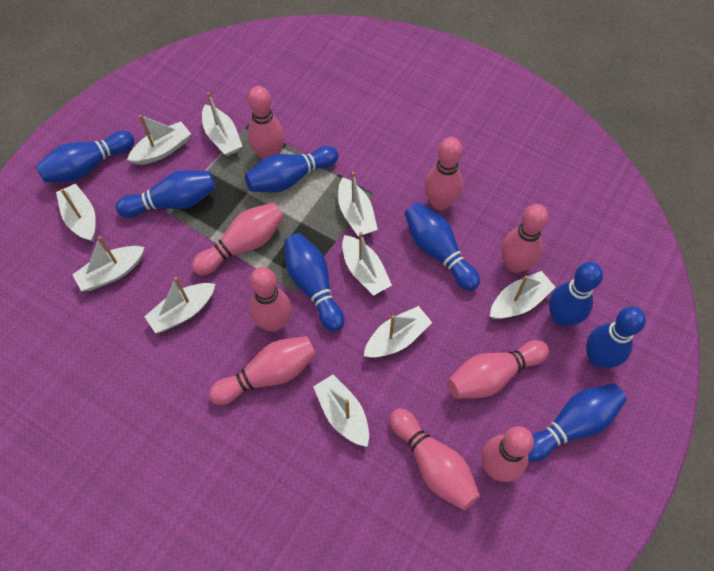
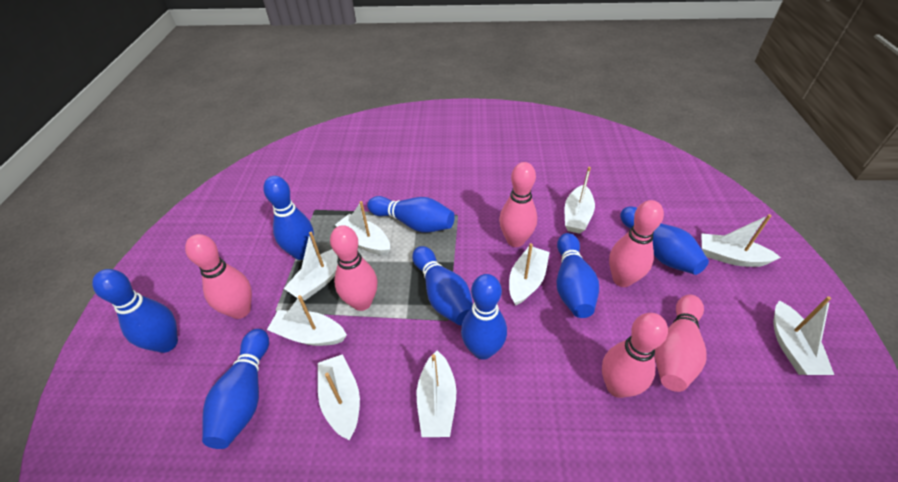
pink bowling pin: [192,203,284,275] [209,336,316,405] [248,86,285,160] [249,267,291,332] [389,408,480,510] [424,137,463,210] [447,340,549,399] [481,426,534,482] [502,204,549,273] = 9 -> [185,234,252,319] [330,225,378,311] [499,162,537,247] [602,313,668,398] [609,200,664,287] [655,294,707,392] = 6
white boat: [56,184,96,242] [72,236,145,291] [127,115,191,165] [144,277,215,333] [202,92,242,156] [313,375,369,447] [338,172,378,236] [342,232,392,296] [364,306,432,357] [490,271,555,319] = 10 -> [267,295,347,346] [284,232,338,300] [318,354,360,440] [335,201,390,255] [417,350,457,437] [509,243,550,306] [565,167,595,234] [701,214,781,267] [773,296,834,375] = 9

